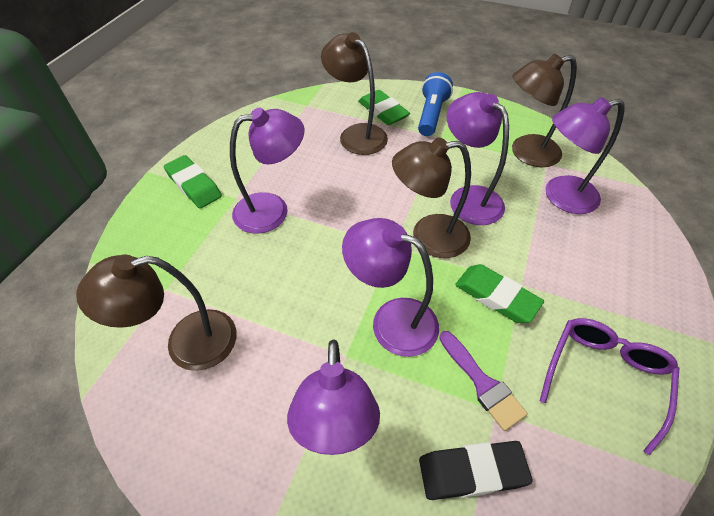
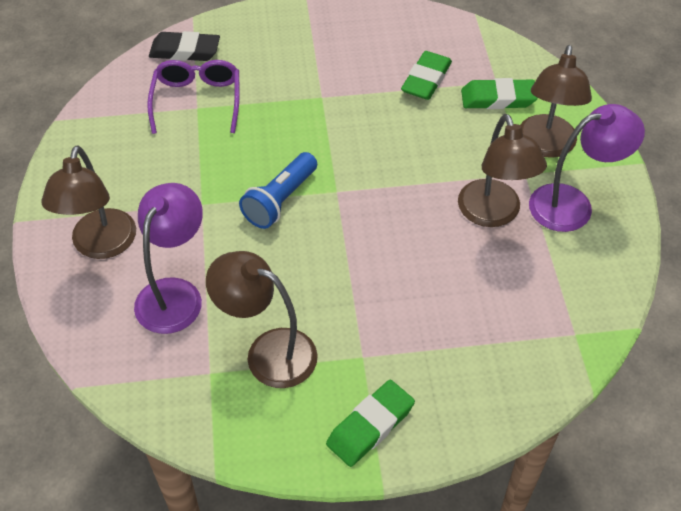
purple brush: [439,331,528,431] = 1 -> none = 0
purple lamp: [230,108,304,234] [287,339,380,455] [342,218,439,357] [446,92,509,225] [546,97,624,214] = 5 -> [134,183,203,334] [529,104,645,232] = 2

